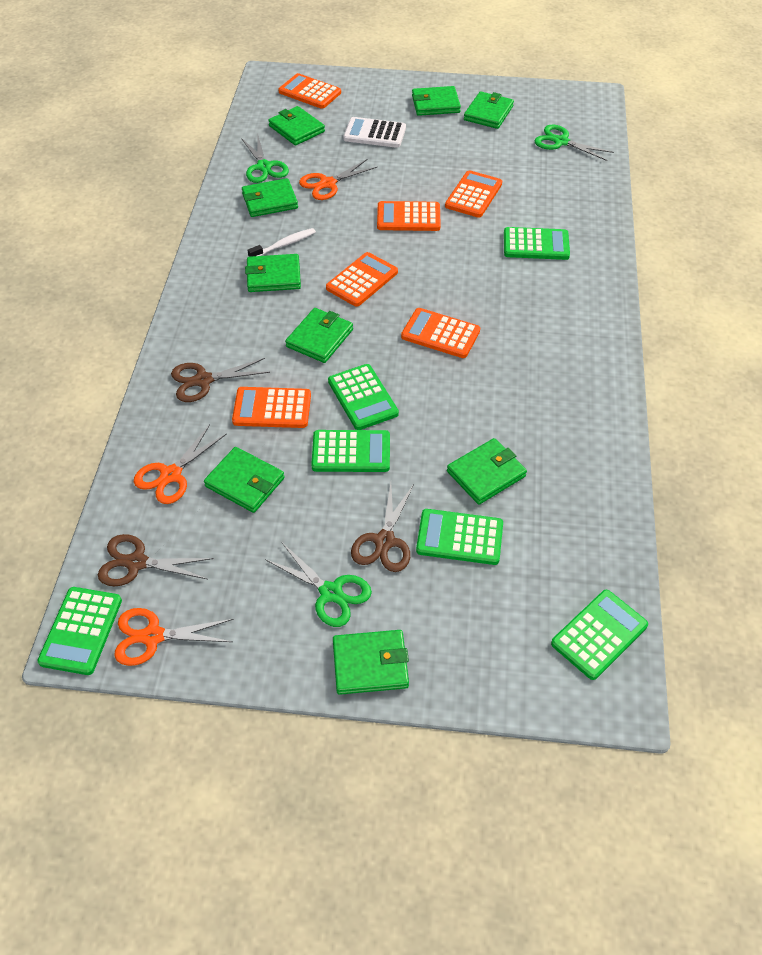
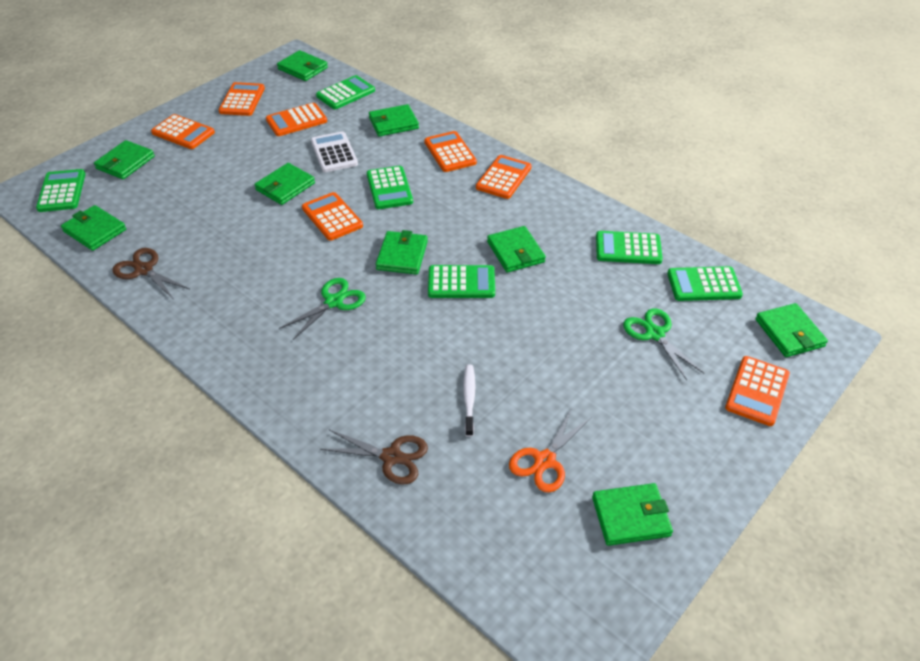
brown scissors: [98,534,214,586] [171,358,270,402] [351,483,414,572] = 3 -> [112,248,190,299] [320,430,428,484] = 2
green scissors: [241,136,289,183] [265,543,372,627] [535,125,614,161] = 3 -> [279,278,366,340] [623,308,704,380] = 2
orange calculator: [232,387,311,428] [278,73,341,109] [326,252,398,307] [377,201,441,231] [401,308,480,358] [445,170,502,218] = 6 -> [151,114,215,149] [219,82,265,116] [266,103,327,136] [302,192,363,241] [424,131,477,172] [476,155,532,199] [725,356,790,426] = 7
orange scissors: [114,608,234,666] [134,425,227,504] [299,159,377,200] = 3 -> [509,408,592,493] = 1

